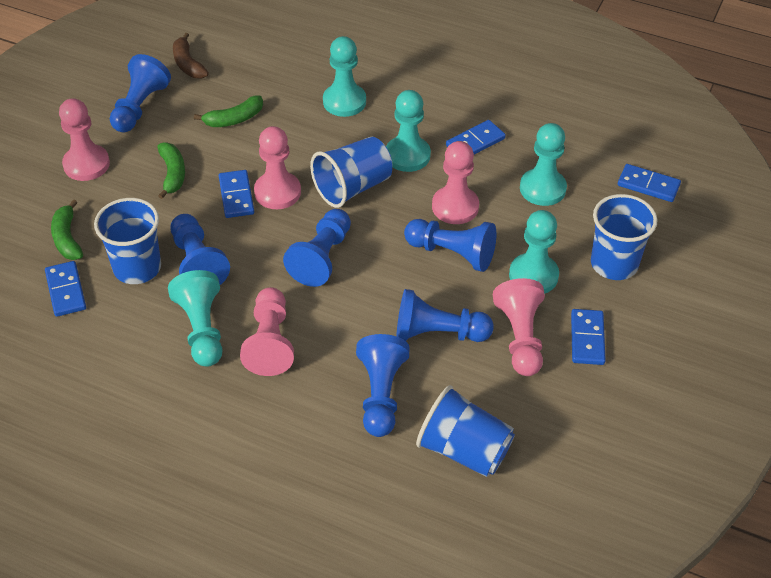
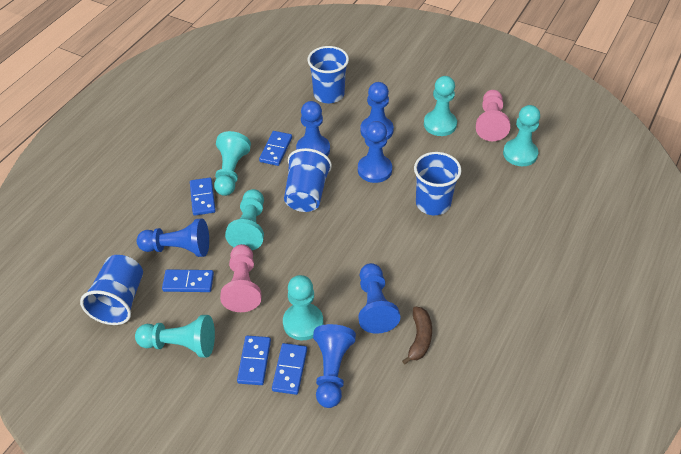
green banana: [51,199,83,260] [157,142,185,199] [194,95,263,127] = 3 -> none = 0
pink pawn: [59,98,110,181] [240,287,294,376] [254,126,301,209] [432,141,479,224] [493,278,545,376] = 5 -> [220,244,261,312] [476,90,510,141] = 2
turquoise pawn: [168,270,223,366] [323,36,366,117] [386,90,431,172] [509,210,559,294] [520,123,567,206] = 5 -> [135,315,215,358] [214,131,251,196] [225,189,264,250] [283,275,323,340] [424,76,457,136] [503,105,540,166] = 6

